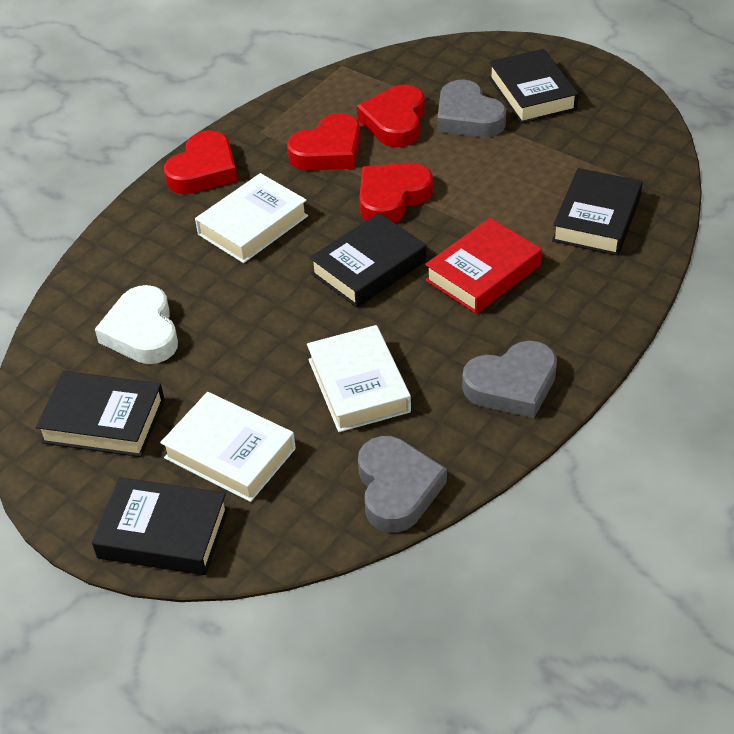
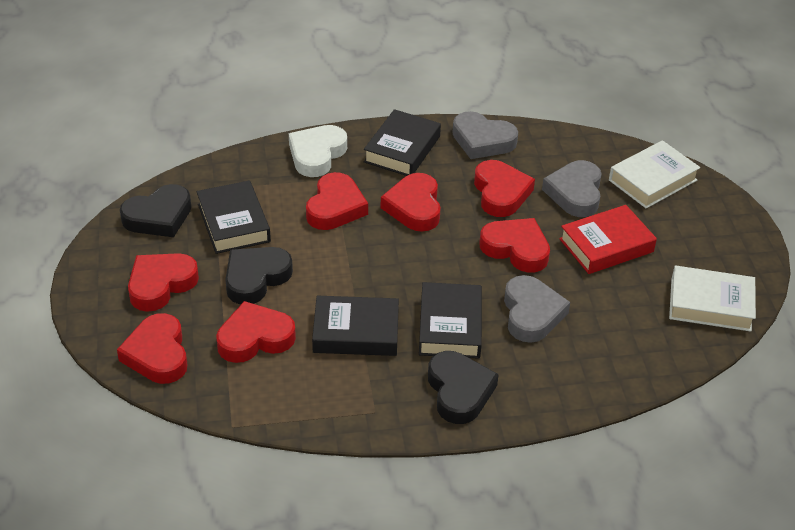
black book: [36,371,165,457] [92,477,229,575] [310,213,426,308] [489,49,578,124] [552,168,643,256] = 5 -> [197,180,271,254] [312,296,399,356] [364,109,441,176] [419,282,482,359] = 4
black heart: none = 0 -> [120,184,191,237] [225,247,293,304] [428,351,499,424] = 3
red heart: [164,130,237,194] [287,113,361,170] [357,84,425,147] [359,163,433,223] = 4 -> [117,313,188,384] [128,253,199,312] [216,301,296,363] [306,172,368,230] [381,173,441,232] [474,160,535,217] [479,218,550,273] = 7
white book: [160,392,296,502] [195,173,308,263] [307,325,411,432] = 3 -> [609,140,700,208] [669,265,756,332] = 2

